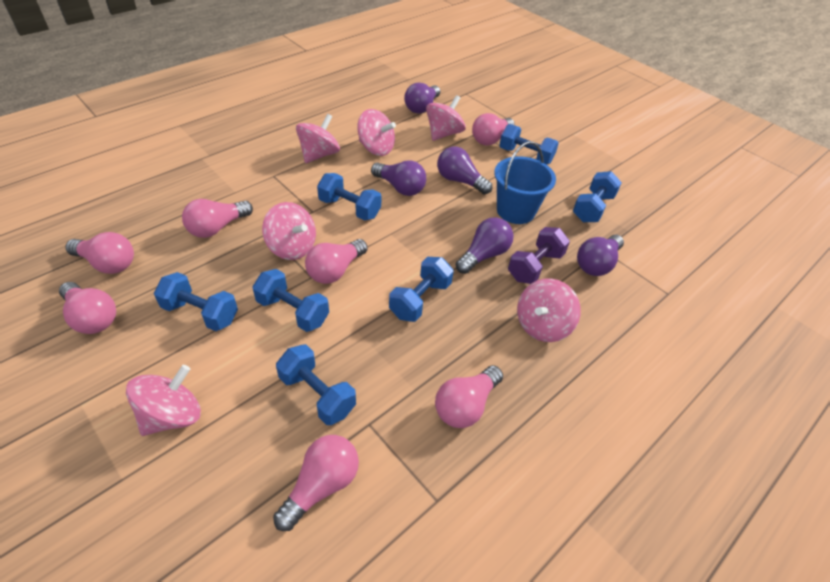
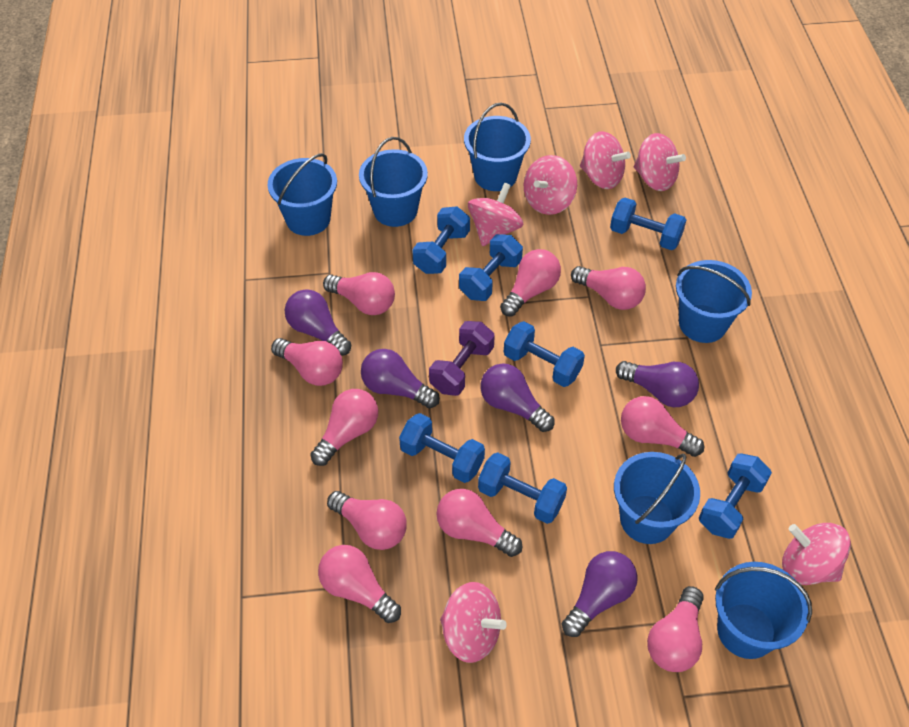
blue bucket: [494,141,556,224] = 1 -> [268,153,337,236] [359,137,428,227] [464,103,531,191] [614,452,700,544] [676,260,752,343] [715,562,812,659] = 6
pink light bulb: [59,282,116,334] [65,232,134,274] [182,199,253,238] [273,435,359,531] [305,239,368,284] [435,365,503,428] [472,113,515,145] = 7 -> [271,338,343,386] [310,389,378,466] [318,545,401,623] [323,272,395,315] [327,491,407,550] [436,489,522,557] [500,249,561,317] [571,266,646,310] [621,396,704,457] [647,586,704,672] = 10

